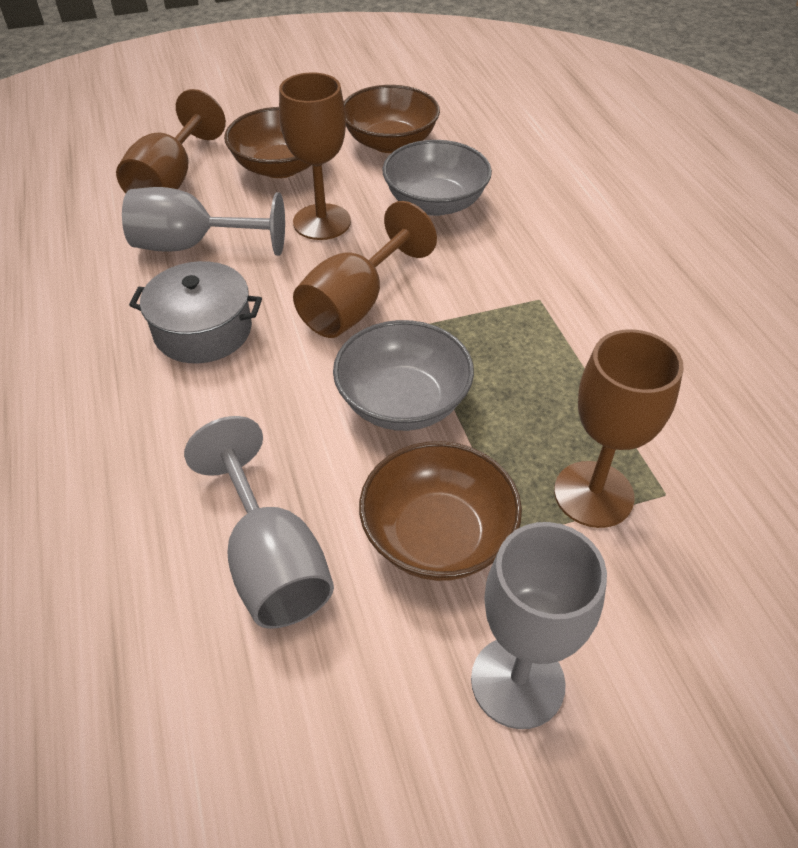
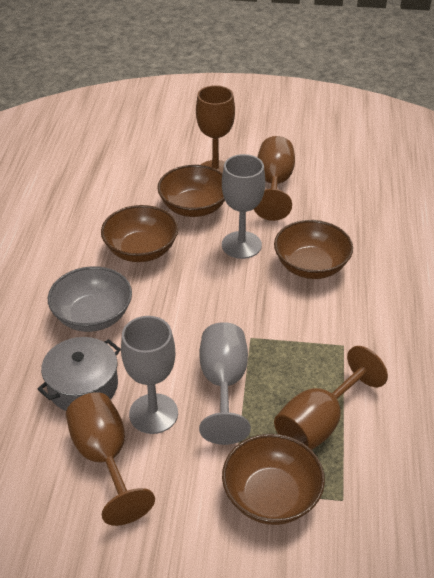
brown bowl: [224,107,311,178] [344,85,440,153] [359,441,522,581] = 3 -> [101,205,178,262] [157,165,225,217] [222,434,325,525] [274,220,353,279] = 4
grey bowl: [333,320,474,431] [382,140,492,216] = 2 -> [48,266,132,332] = 1

